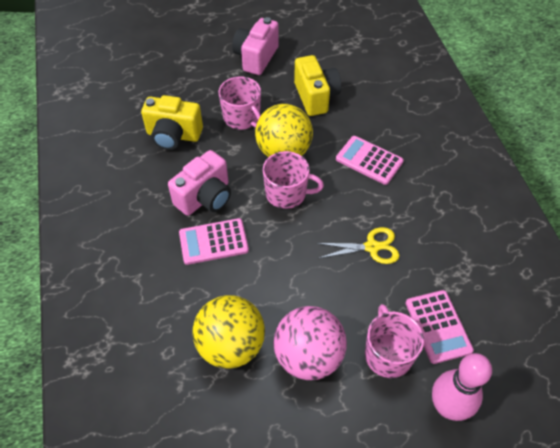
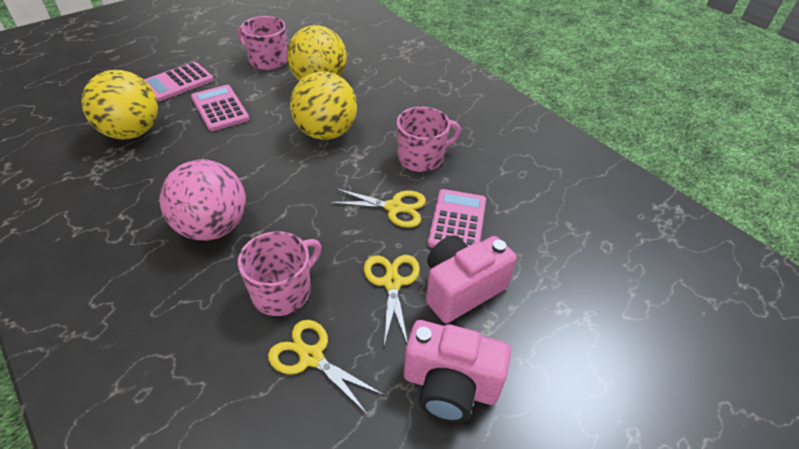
pink bowling pin: [432,353,492,421] = 1 -> none = 0
yellow ball: [192,295,265,369] [255,104,313,157] = 2 -> [81,70,158,139] [287,25,347,81] [290,72,357,140] = 3
yellow camera: [141,95,203,150] [294,55,341,116] = 2 -> none = 0
yellow scissors: [316,227,400,264] = 1 -> [268,320,385,415] [329,188,426,228] [364,255,420,345] = 3

